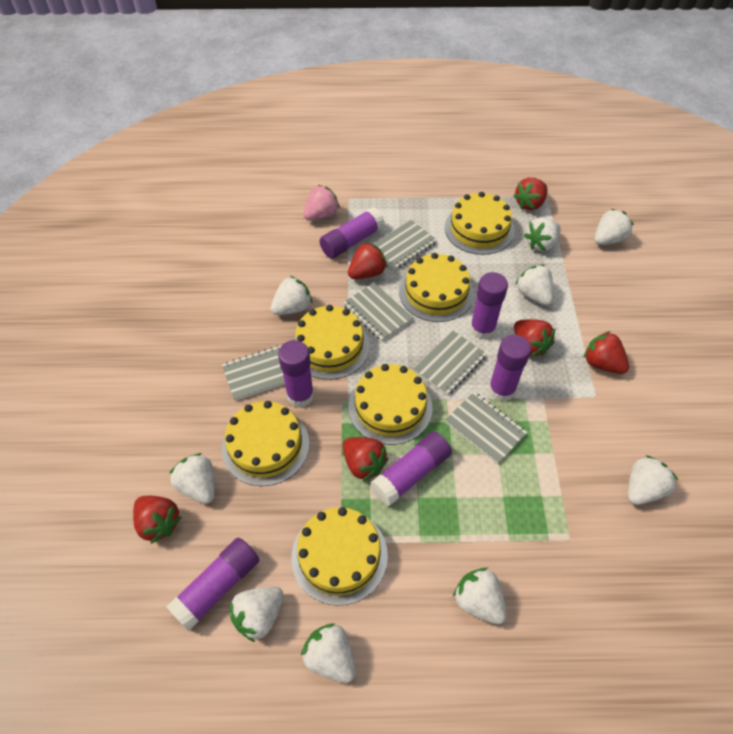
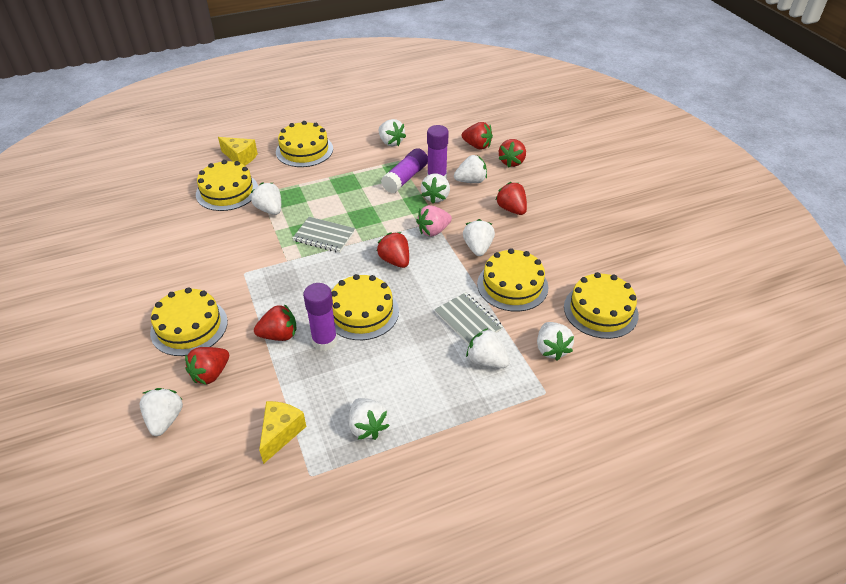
grey notebook: [222,345,285,401] [343,282,413,341] [373,220,437,270] [413,331,487,396] [445,392,527,464] = 5 -> [293,217,355,253] [435,292,503,345] = 2
purple glue stick: [166,538,259,631] [278,340,314,408] [320,207,385,259] [370,432,452,506] [470,272,508,340] [488,335,531,402] = 6 -> [303,283,337,351] [381,148,428,193] [427,125,449,179] = 3
yellow cheese: none = 0 -> [218,137,258,165] [259,401,307,464] = 2

